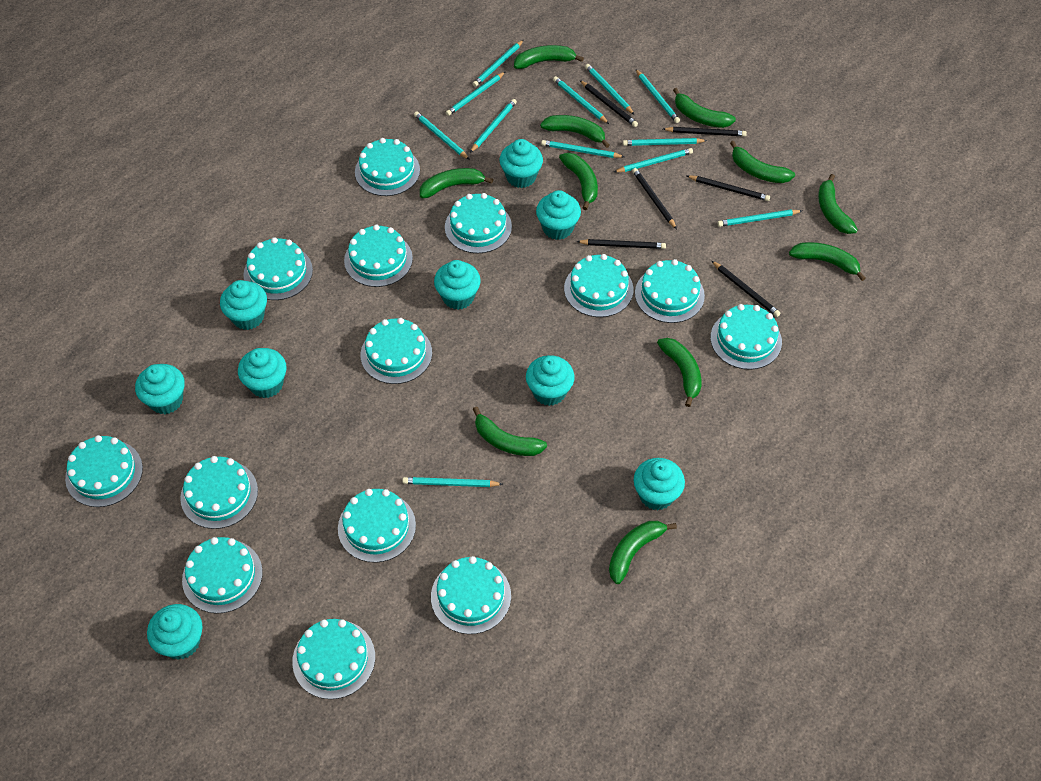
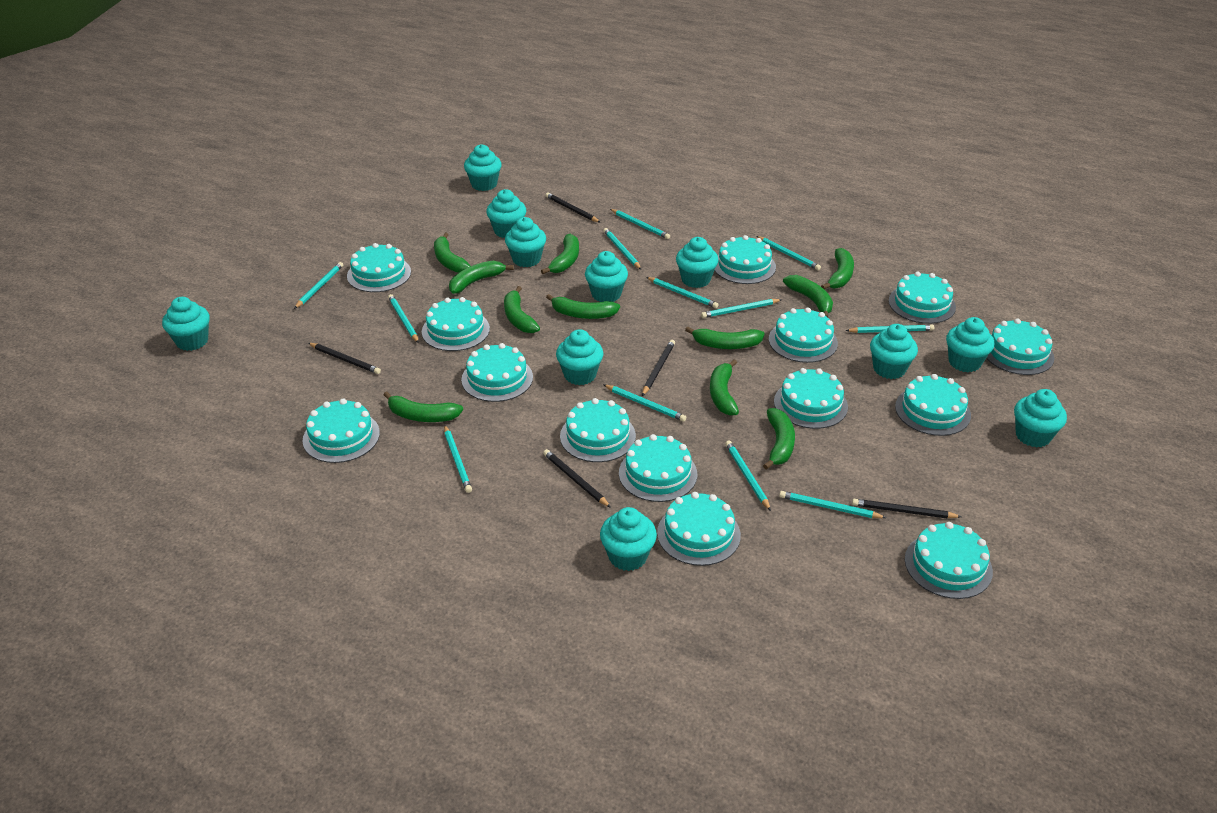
black pencil: [576,239,666,249] [580,80,638,127] [632,168,677,229] [663,127,747,136] [687,175,770,201] [712,261,780,317] = 6 -> [308,343,381,374] [543,449,611,508] [545,193,601,223] [642,340,675,396] [852,499,962,518] = 5
turquoise cupcake: [135,364,185,414] [147,604,203,660] [220,280,267,330] [238,348,287,398] [434,260,481,310] [499,139,543,188] [526,355,574,406] [536,190,581,240] [633,458,685,510] = 9 -> [162,297,210,351] [464,144,502,191] [486,189,526,238] [505,217,546,267] [556,329,603,385] [585,251,628,302] [600,507,657,571] [676,237,719,288] [870,324,918,379] [946,317,994,372] [1014,389,1067,447] = 11

